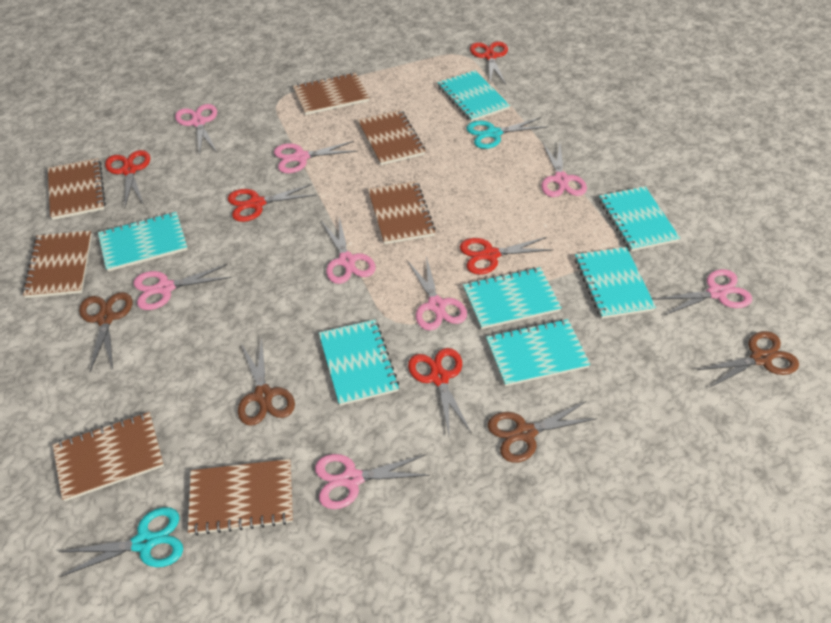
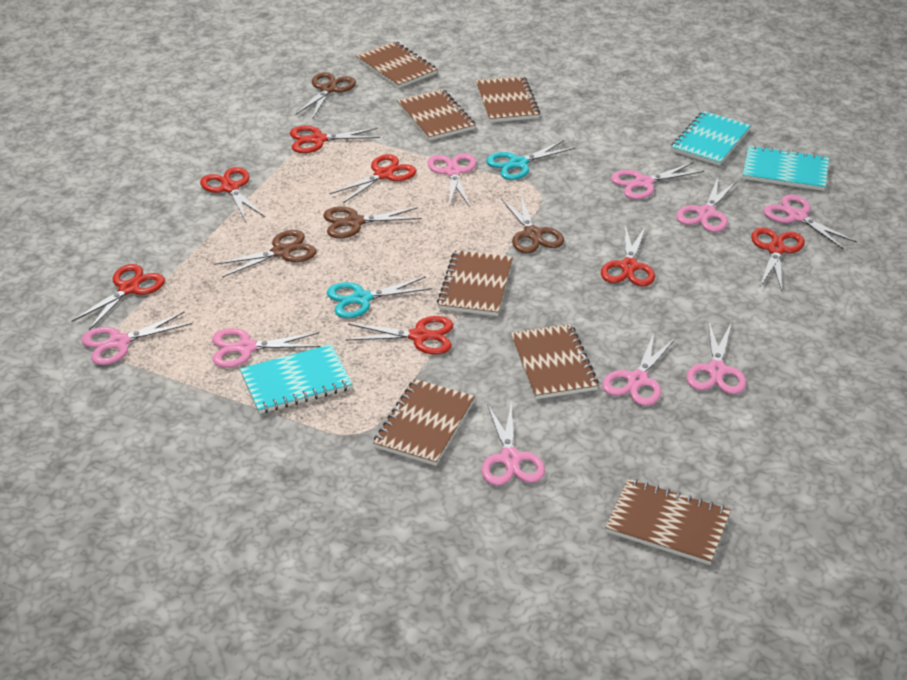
pink scissors: [133,264,231,310] [175,104,217,155] [274,141,358,173] [315,454,430,509] [321,216,376,284] [407,256,467,331] [541,143,587,197] [656,269,752,315] = 8 -> [81,312,192,365] [212,328,321,368] [428,153,476,207] [482,402,545,486] [602,333,676,406] [611,162,704,199] [676,178,737,232] [687,320,746,394] [763,195,857,250] = 9
red scissors: [105,150,150,207] [228,184,316,222] [408,348,472,435] [460,237,554,275] [470,41,508,85] = 5 -> [72,264,165,330] [200,167,265,222] [290,126,380,153] [329,154,417,203] [345,316,453,355] [601,226,655,287] [751,227,805,291] = 7
turquoise notebook: [98,212,188,271] [319,320,399,406] [438,70,510,122] [463,267,562,329] [486,319,590,386] [575,247,656,319] [599,187,680,251] = 7 -> [240,344,353,414] [671,111,751,166] [743,145,829,191] = 3

